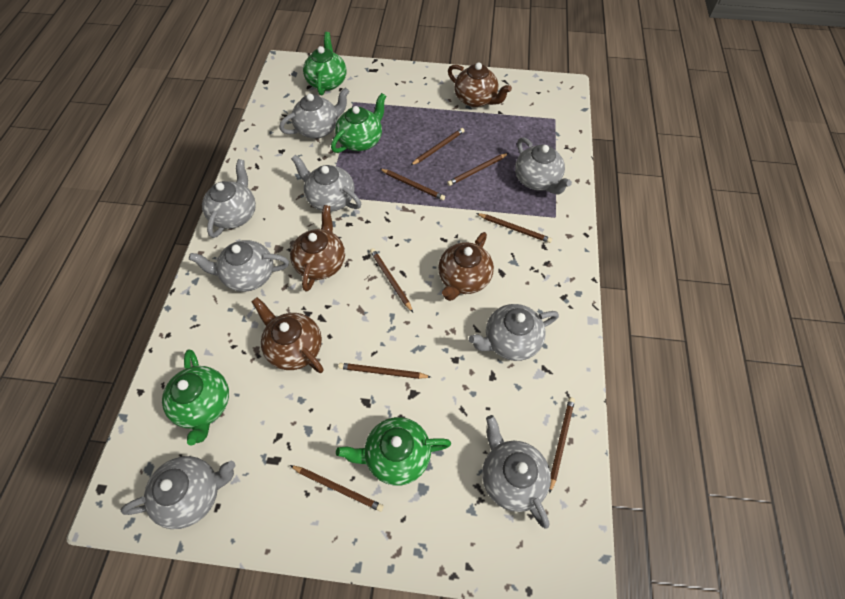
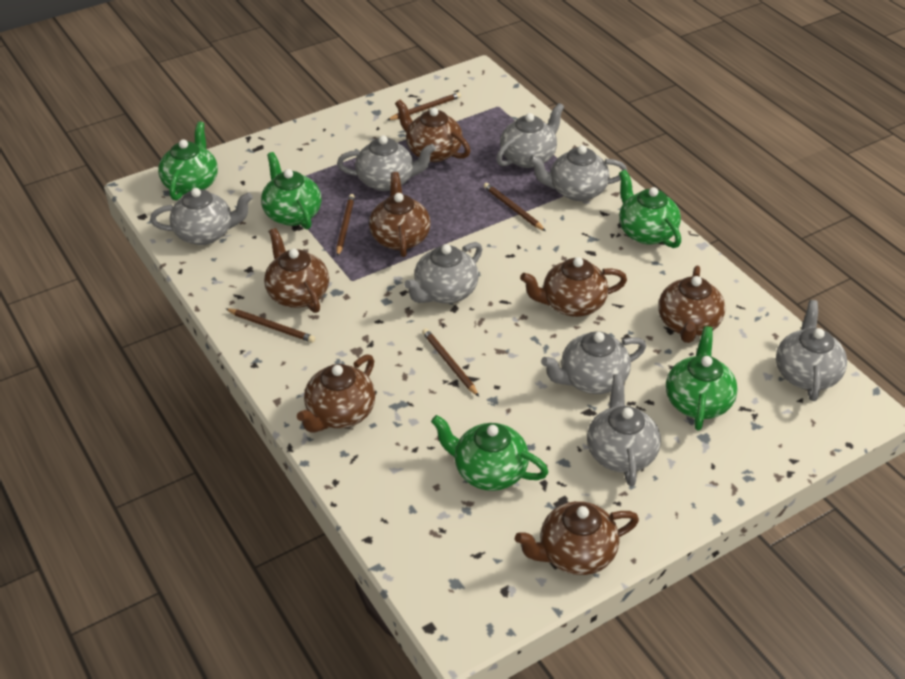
brown pencil: [290,465,384,512] [338,363,431,379] [370,248,413,312] [379,168,445,200] [410,128,465,166] [447,153,508,186] [476,213,552,243] [549,397,575,493] = 8 -> [225,308,315,343] [336,194,355,257] [387,92,461,120] [422,328,479,396] [484,183,546,231] = 5
brown teapot: [251,297,324,373] [290,205,345,292] [438,232,494,301] [448,62,512,107] = 4 -> [264,228,329,313] [297,354,375,433] [369,172,430,257] [395,100,471,162] [515,501,639,575] [520,257,627,317] [658,266,725,343] = 7
green teapot: [162,349,229,446] [303,32,346,95] [331,93,386,153] [336,417,451,486] = 4 -> [158,121,218,200] [261,152,322,229] [431,415,549,491] [619,170,681,248] [666,326,738,431] = 5

